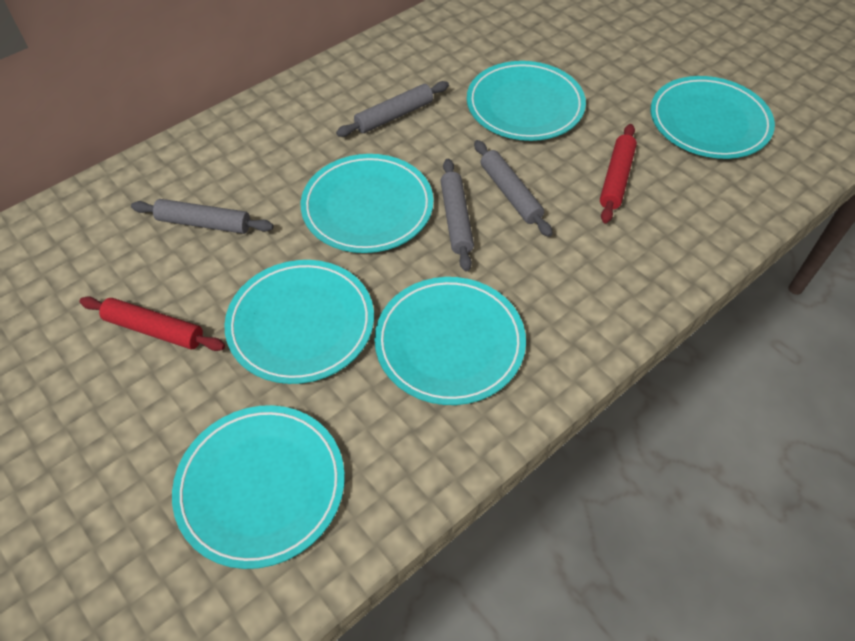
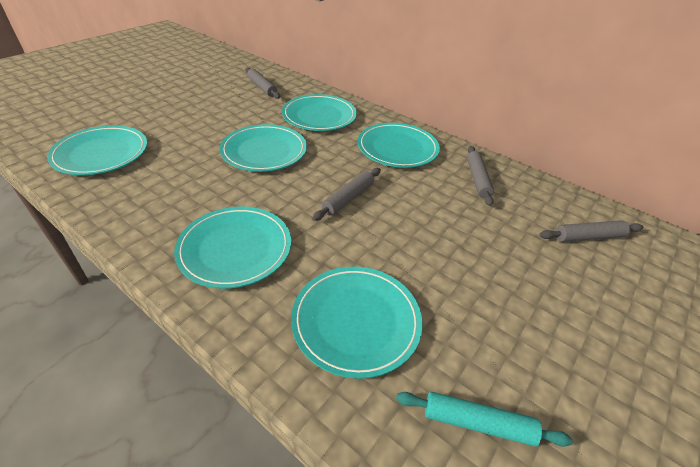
red rolling pin: [80,296,225,351] [600,124,637,223] = 2 -> none = 0
turquoise rolling pin: none = 0 -> [396,392,573,447] = 1

